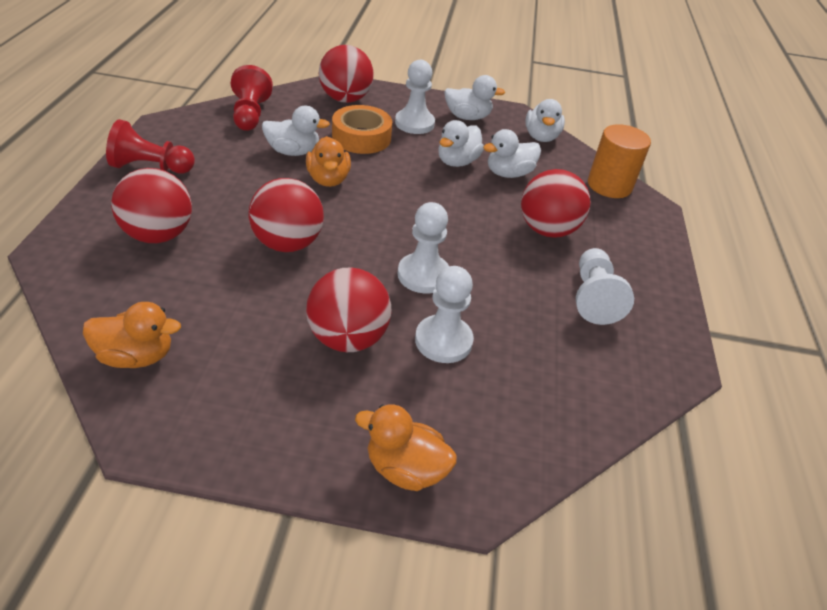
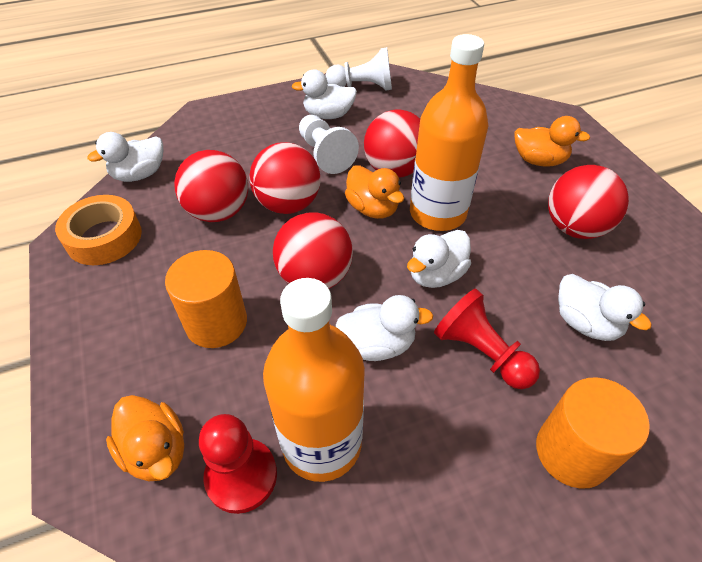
orange bottle: none = 0 -> [263,278,365,482] [410,34,488,231] = 2
orange cylinder: [588,124,651,198] = 1 -> [165,250,247,348] [536,377,650,489] = 2
white pawn: [395,60,435,134] [398,202,449,293] [415,266,474,363] [576,248,634,325] = 4 -> [299,115,359,174] [326,47,392,90] = 2

